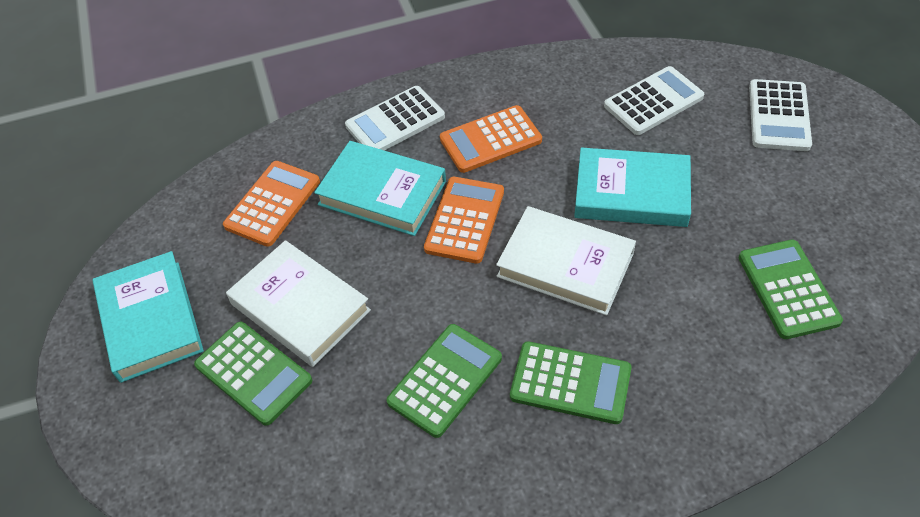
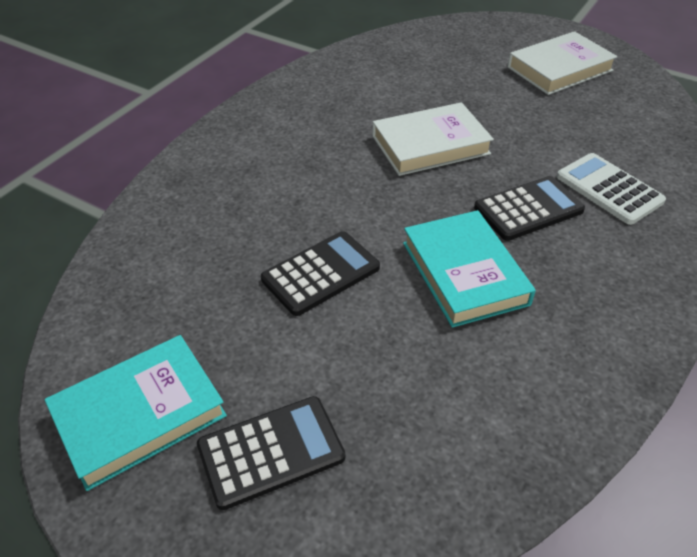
black calculator: none = 0 -> [197,396,345,510] [261,231,380,316] [474,176,585,241] = 3
green calculator: [194,322,312,426] [387,324,502,438] [510,341,631,424] [739,240,843,339] = 4 -> none = 0
orange calculator: [223,161,320,247] [424,177,504,264] [440,105,542,173] = 3 -> none = 0
turquoise book: [92,251,204,383] [314,141,446,236] [574,147,691,227] = 3 -> [45,335,227,491] [403,210,536,328] = 2
white calculator: [345,86,445,151] [604,66,704,135] [749,79,812,151] = 3 -> [557,153,666,225] = 1

